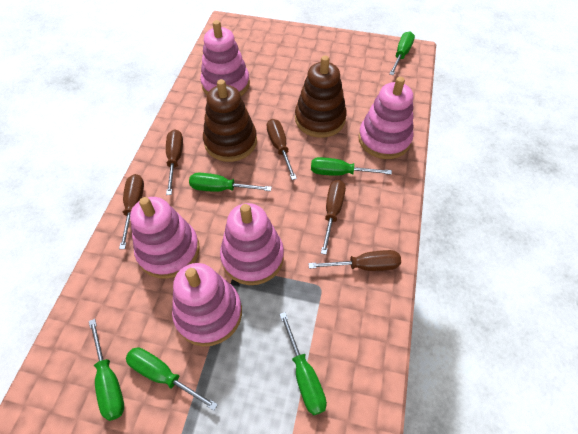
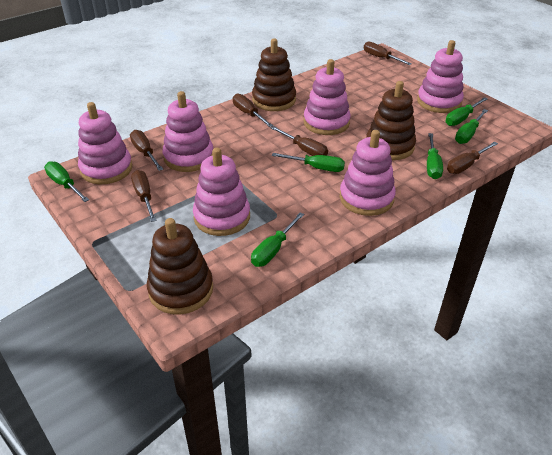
brown screwdriver: [119,174,144,249] [166,129,183,195] [267,119,297,180] [308,250,401,271] [321,180,346,255] = 5 -> [130,130,163,171] [131,170,156,222] [233,93,273,127] [271,126,328,156] [364,41,412,65] [447,142,498,174] = 6
brown stacking toy: [203,79,257,162] [295,56,347,138] = 2 -> [147,218,213,315] [252,39,296,111] [366,81,416,160] = 3
pink stacking toy: [130,197,200,279] [172,263,242,346] [200,20,250,96] [220,203,284,285] [358,77,414,159] = 5 -> [78,102,133,184] [163,91,213,172] [193,148,250,236] [304,59,350,135] [340,130,396,216] [417,40,464,113] = 6

